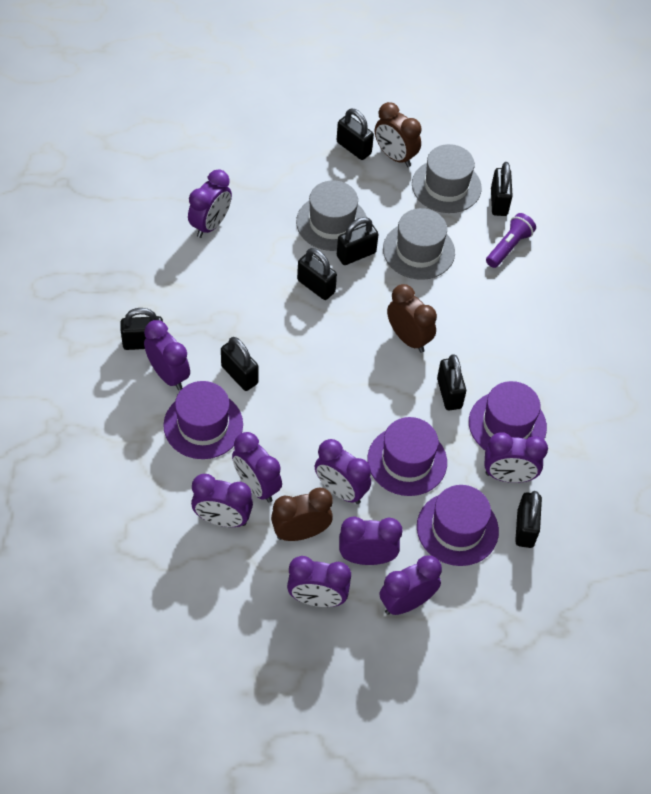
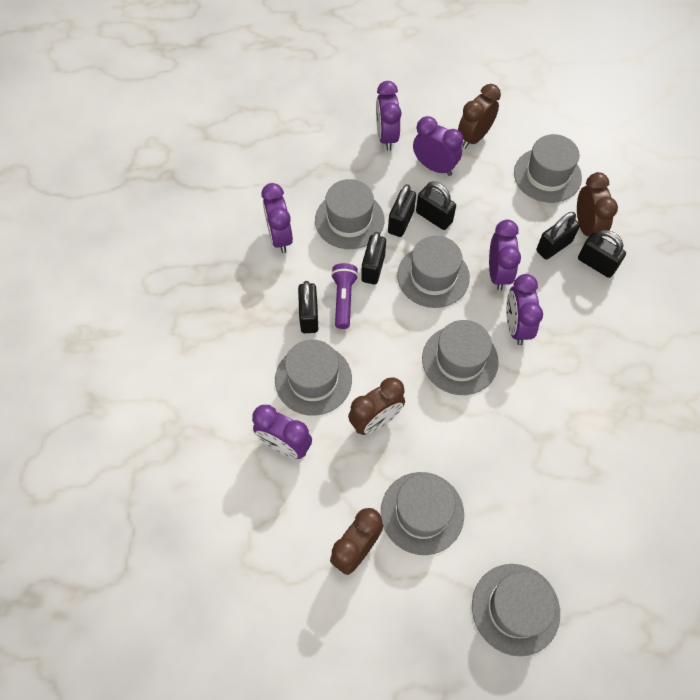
black padlock: [120,308,163,350] [221,337,259,391] [297,248,337,300] [337,108,374,160] [337,217,379,265] [437,354,466,410] [491,162,513,216] [515,491,542,548] = 8 -> [298,281,318,333] [361,232,386,285] [388,184,416,237] [416,181,456,230] [536,212,580,260] [578,230,626,278] = 6
brown clock: [271,488,333,541] [375,102,422,167] [387,284,437,353] = 3 -> [330,508,383,575] [348,377,405,435] [458,84,501,149] [577,172,618,237] = 4
grey hat: [296,180,367,251] [383,208,455,280] [412,144,482,213] = 3 -> [275,339,352,416] [315,179,384,249] [381,472,464,555] [397,236,470,308] [422,320,499,395] [472,564,560,656] [514,134,582,203] = 7
purple clock: [144,320,190,390] [188,169,232,238] [191,474,253,527] [232,432,282,503] [287,556,351,607] [315,439,371,504] [339,516,402,565] [380,556,442,615] [484,432,548,483] = 9 -> [252,405,312,459] [261,183,293,253] [376,81,402,151] [413,116,463,176] [489,220,521,291] [506,274,543,345] = 6
purple hat: [163,381,243,459] [367,417,447,496] [417,485,499,566] [469,381,547,451] = 4 -> none = 0

